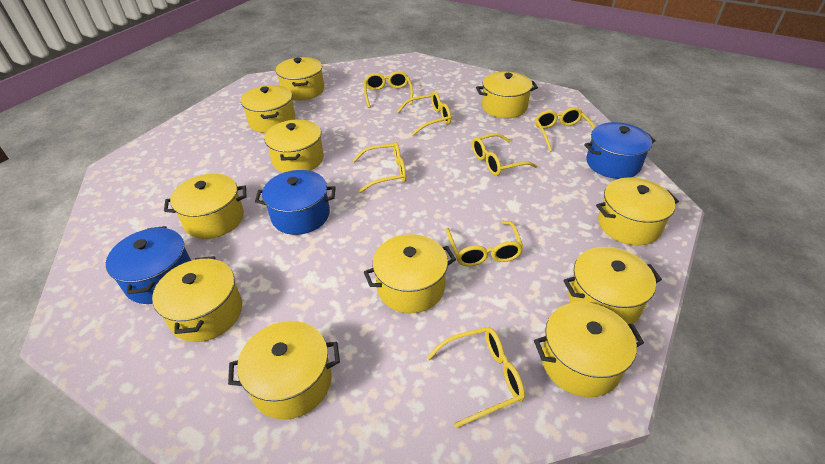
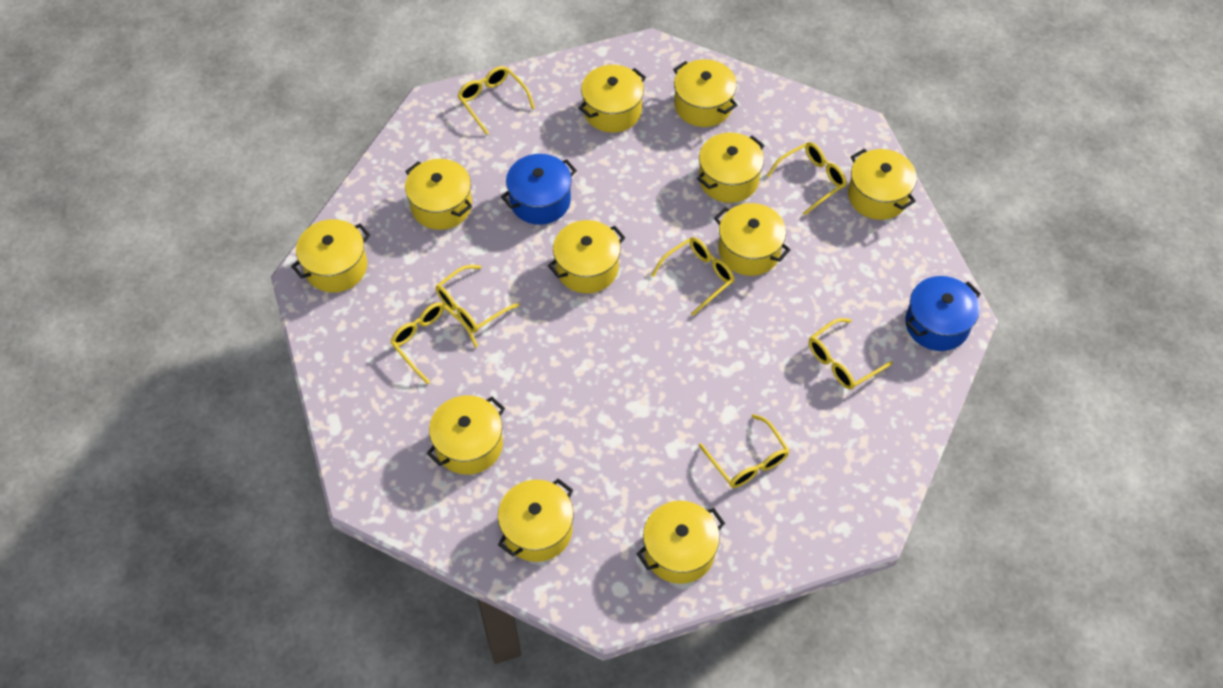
blue pot: [106,226,191,304] [255,170,336,235] [584,122,656,179] = 3 -> [501,154,577,225] [905,276,981,351] = 2

